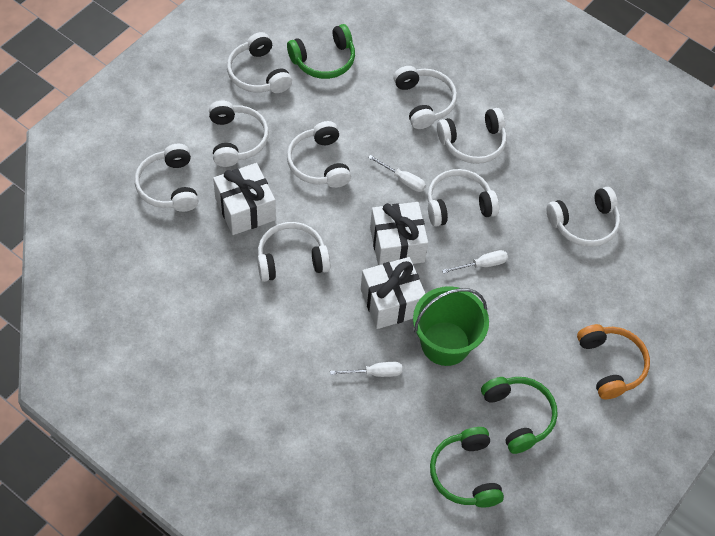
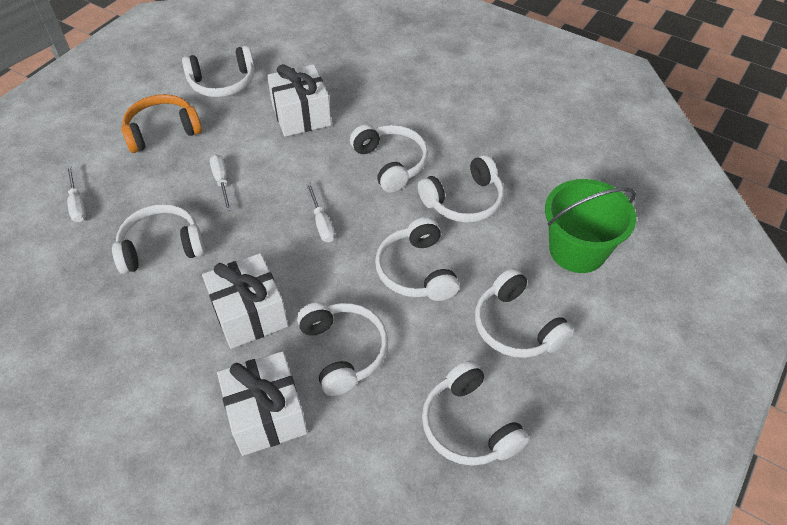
green headphones: [287,24,355,79] [430,427,504,507] [481,377,558,454] = 3 -> none = 0
white headphones: [135,143,198,212] [209,101,269,167] [227,32,292,93] [257,222,330,282] [287,121,351,188] [393,66,457,129] [427,169,499,227] [437,108,507,164] [546,187,620,247] = 9 -> [112,204,205,274] [182,46,255,97] [297,302,388,396] [350,124,428,193] [375,217,459,301] [418,155,504,223] [422,360,529,466] [475,268,574,358] = 8

